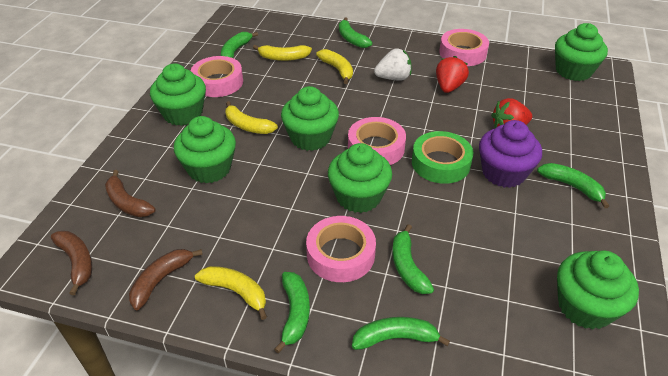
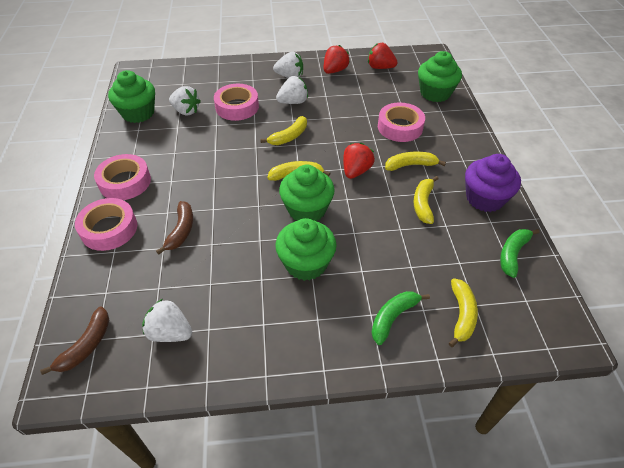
brown banana: [51,231,92,295] [105,170,156,217] [129,249,203,310] = 3 -> [40,307,109,375] [156,201,193,255] = 2
green banana: [221,32,258,58] [274,272,310,353] [339,17,372,48] [352,317,450,350] [392,224,434,294] [537,163,609,208] = 6 -> [371,291,430,345] [500,229,540,278] = 2
green cupcake: [150,64,206,126] [174,116,236,183] [281,86,339,151] [328,143,392,213] [555,23,608,81] [557,250,639,330] = 6 -> [108,70,155,123] [275,218,336,281] [279,165,335,221] [418,51,462,102] = 4
green tape: [412,131,473,184] = 1 -> none = 0
red strawberry: [436,56,469,93] [491,98,532,128] = 2 -> [324,45,350,74] [343,143,375,179] [368,43,398,69] = 3
white strawberry: [374,48,412,81] = 1 -> [142,299,192,342] [169,86,201,115] [273,52,303,78] [276,76,308,104] = 4
yellow banana: [195,266,267,320] [225,101,278,134] [253,45,312,61] [316,49,353,84] = 4 -> [260,116,307,145] [267,161,330,181] [385,152,446,171] [414,176,438,224] [449,278,478,347] = 5

